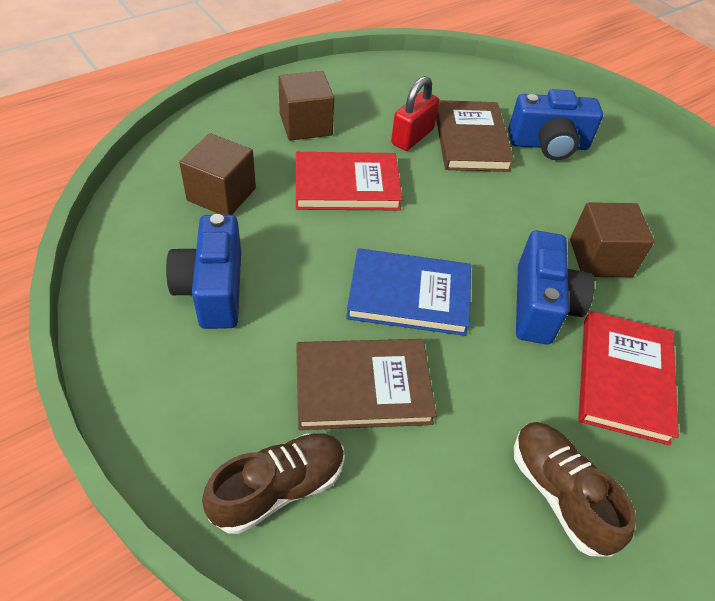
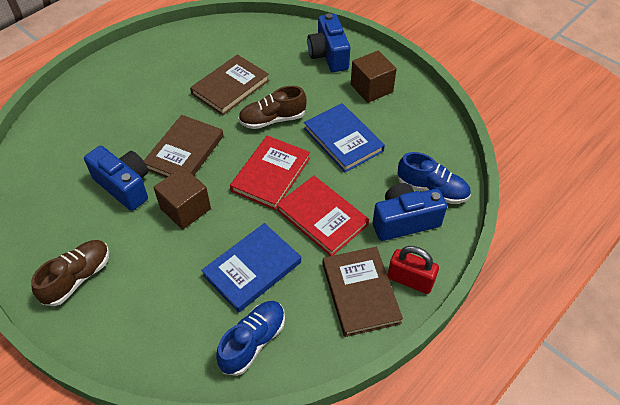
blue book: [346,248,471,336] = 1 -> [201,223,301,313] [304,103,385,172] = 2
blue shoe: none = 0 -> [216,301,285,376] [397,152,471,204] = 2
brown book: [296,339,437,430] [436,100,514,172] = 2 -> [144,115,224,178] [190,54,269,115] [323,247,403,337] = 3
brown cube: [179,133,256,215] [278,71,334,141] [570,202,655,277] = 3 -> [153,167,211,230] [351,50,397,103] = 2

